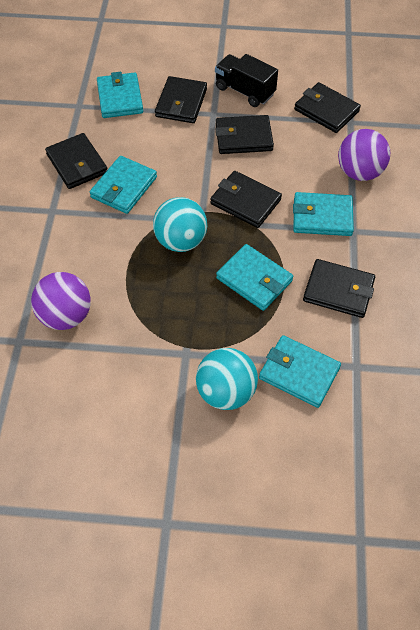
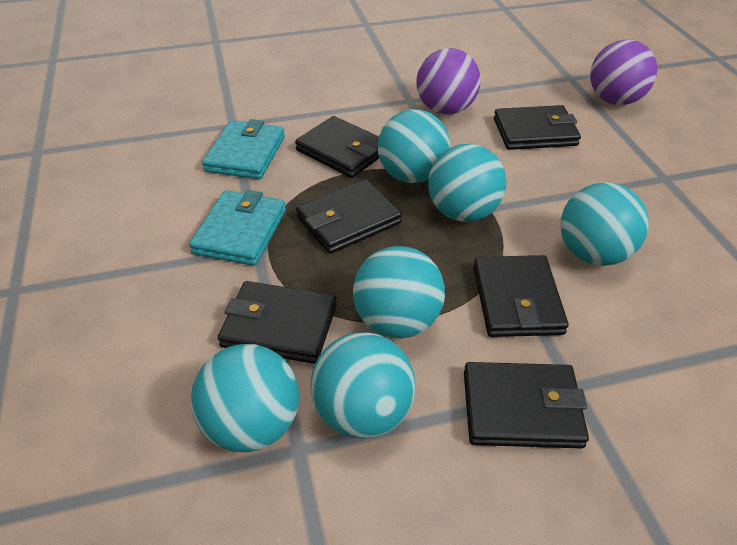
black truck: [215,54,278,107] = 1 -> none = 0
turquoise ball: [153,197,207,252] [196,348,258,410] = 2 -> [191,344,299,452] [311,332,415,439] [353,246,445,339] [378,109,450,183] [428,144,506,222] [560,182,649,266] = 6
turquoise wallet: [90,156,157,214] [97,72,143,118] [216,244,293,311] [259,335,341,408] [293,192,354,236] = 5 -> [189,190,286,266] [202,119,285,179] = 2

